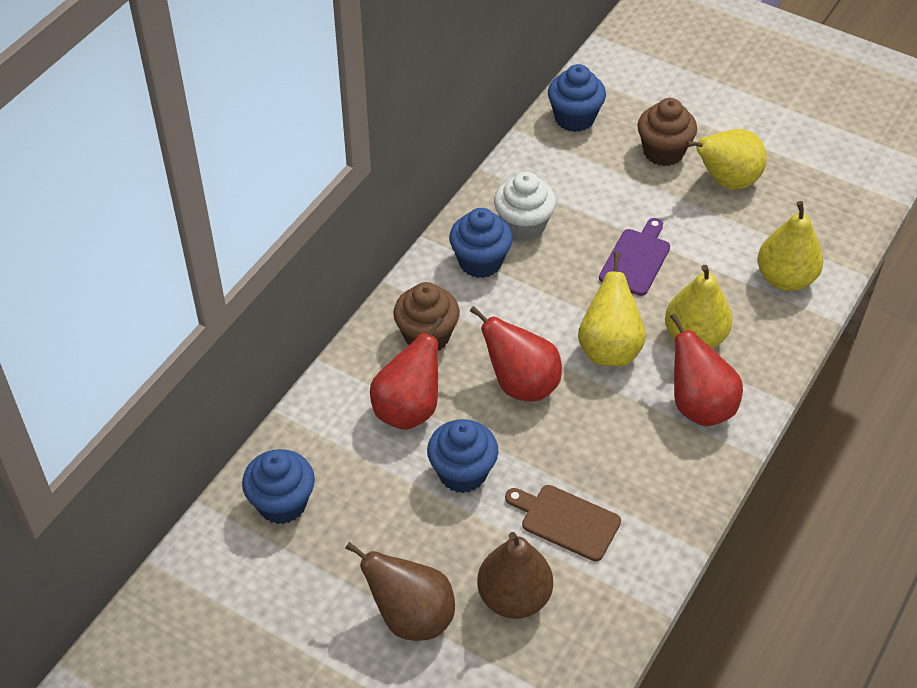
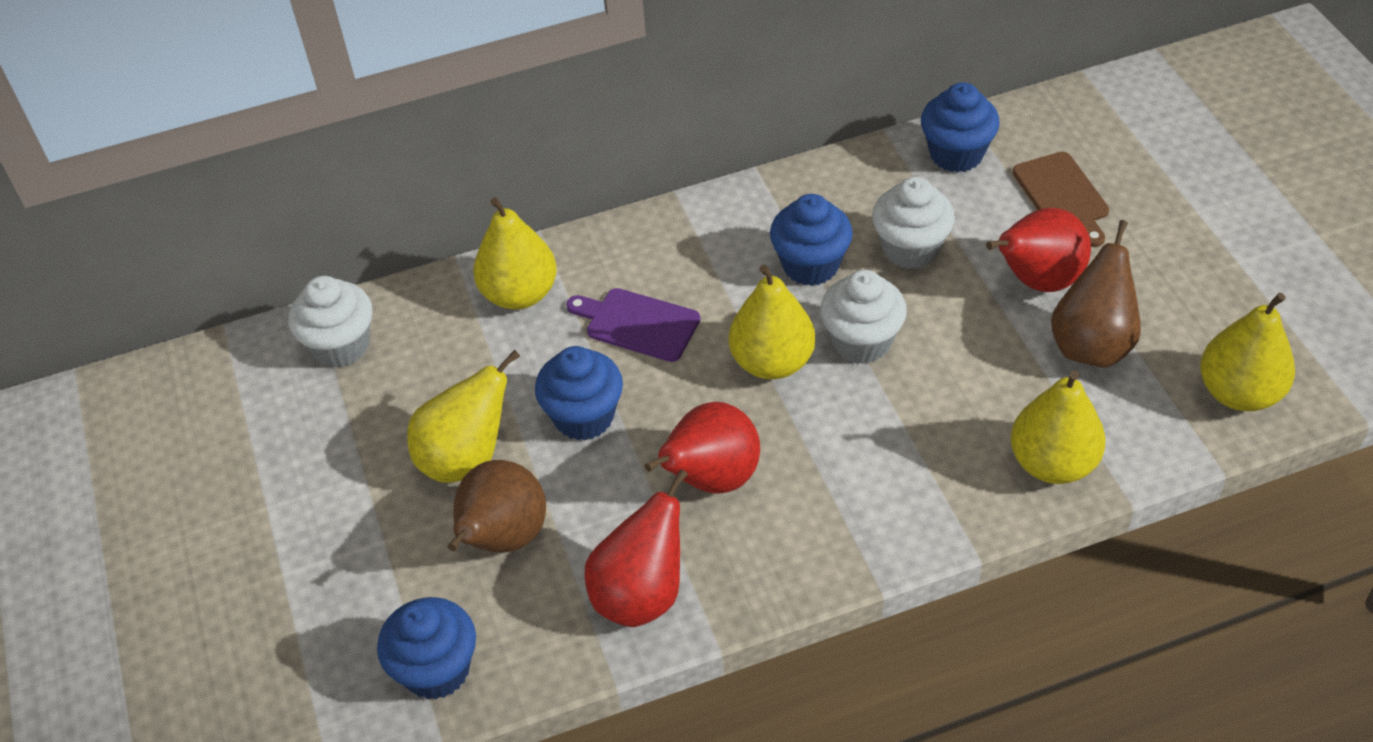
brown cupcake: [393,282,460,351] [637,98,697,166] = 2 -> none = 0
white cupcake: [494,172,556,241] = 1 -> [288,276,373,368] [820,270,907,364] [872,177,955,269] = 3
yellow pear: [578,252,646,366] [665,265,732,348] [686,129,767,190] [758,201,823,291] = 4 -> [407,350,520,483] [473,197,557,310] [729,265,815,379] [1011,371,1106,484] [1200,293,1295,411] = 5

